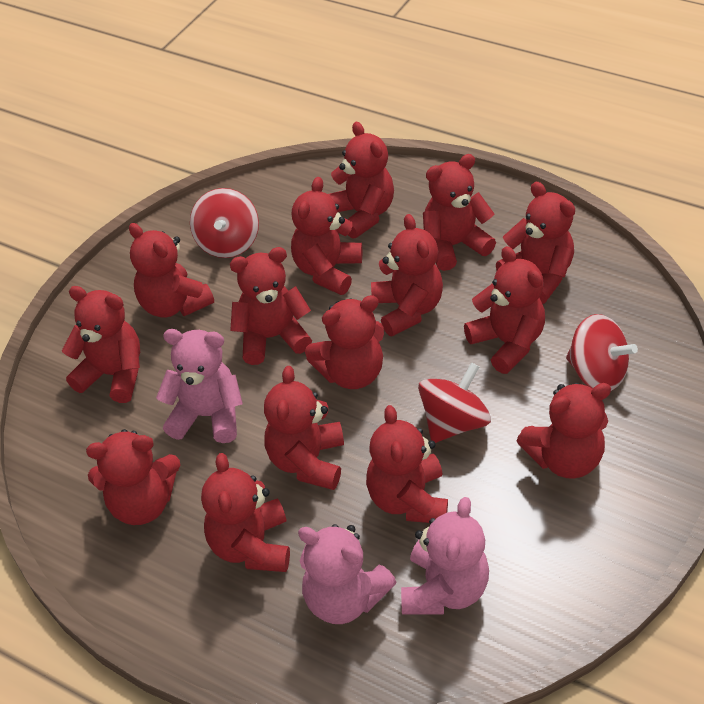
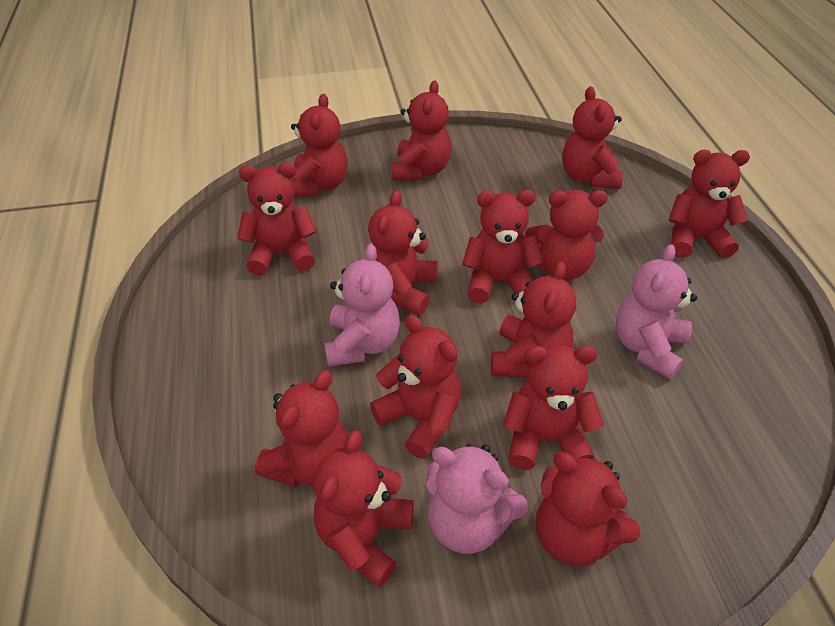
red spinning top: [190,188,259,258] [418,362,491,443] [566,314,638,391] = 3 -> none = 0
red teddy bear: [62,286,140,403] [86,429,181,525] [129,223,214,318] [201,453,290,572] [230,247,312,365] [264,366,344,490] [291,177,362,295] [305,295,384,389] [328,122,394,239] [366,405,448,523] [371,214,443,336] [423,154,496,271] [464,246,545,374] [496,182,575,304] [516,383,611,479] = 15 -> [237,162,317,275] [255,370,348,487] [291,94,348,197] [314,430,414,587] [368,190,438,315] [370,315,461,459] [392,81,452,180] [462,190,544,303] [491,261,576,378] [503,344,604,470] [525,190,608,281] [536,452,640,566] [562,86,623,189] [669,150,750,258] = 14

